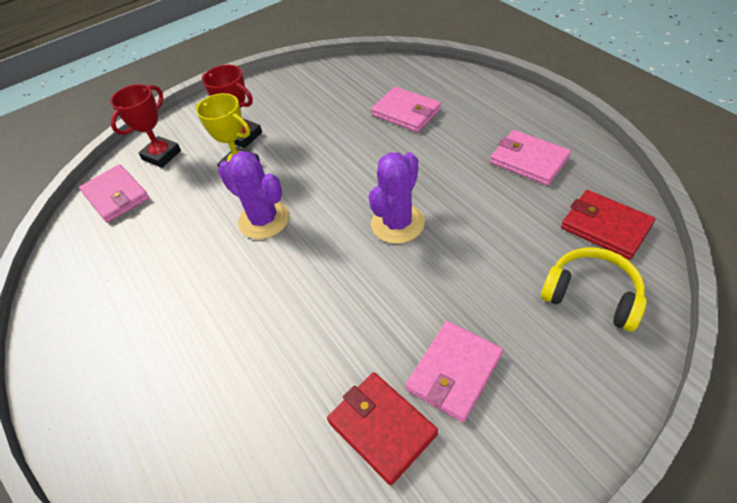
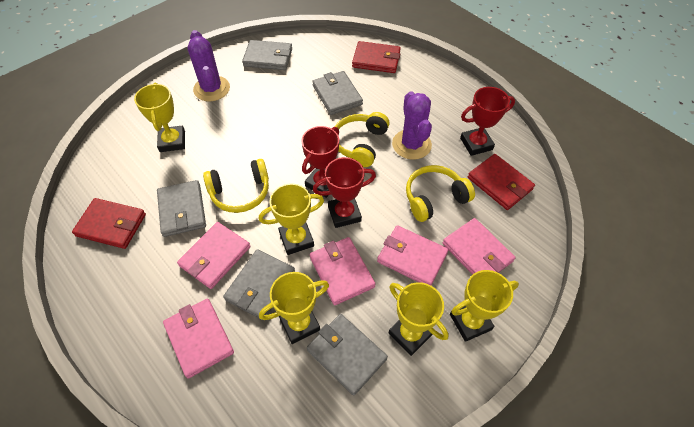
grey wallet: none = 0 -> [157,180,206,237] [223,249,295,320] [242,40,292,70] [307,314,388,396] [312,71,363,115] = 5
pink wallet: [79,164,149,223] [371,87,441,132] [405,321,503,423] [490,130,571,186] = 4 -> [163,299,234,378] [177,222,251,289] [310,237,375,305] [377,225,449,286] [443,218,515,275] = 5
red trophy: [110,84,181,168] [202,65,262,148] = 2 -> [301,126,339,198] [313,157,376,228] [460,87,515,156] = 3
red wallet: [327,372,438,485] [561,190,655,260] = 2 -> [72,198,146,249] [352,41,401,73] [468,154,535,210] = 3
yellow headphones: [541,247,647,332] = 1 -> [203,159,269,213] [335,112,389,167] [406,165,475,222] = 3
yellow trophy: [196,93,260,167] = 1 -> [134,83,185,152] [259,183,324,255] [259,272,329,344] [389,282,449,356] [450,270,519,342] = 5

